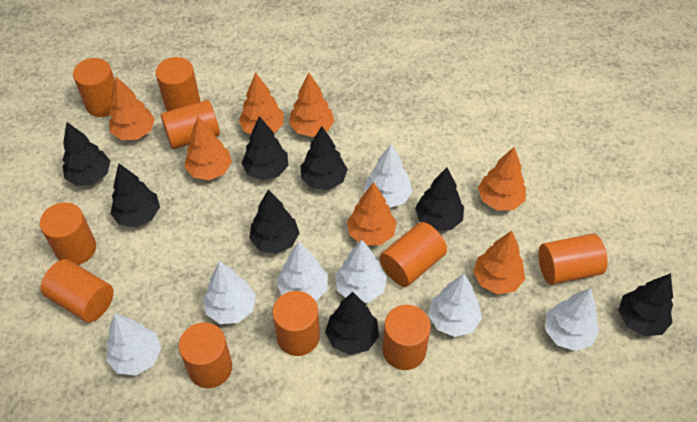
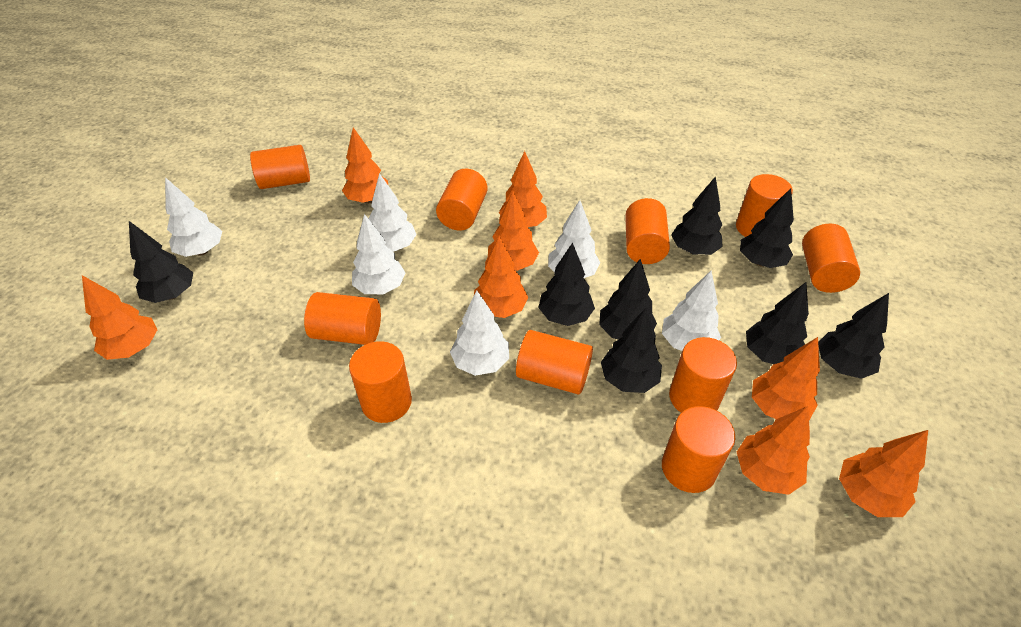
orange tree: [109,77,155,140] [185,116,232,180] [239,72,284,134] [289,73,334,137] [347,182,397,245] [473,231,525,294] [478,147,526,210] = 7 -> [82,275,158,360] [342,127,388,204] [474,236,529,318] [488,191,539,271] [499,151,547,227] [737,406,810,495] [752,337,820,420] [839,430,928,517] = 8
white tree: [106,313,161,375] [203,261,256,324] [276,242,328,301] [335,240,387,303] [364,143,413,208] [428,274,482,337] [545,288,599,351] = 7 -> [165,177,222,257] [352,214,406,294] [369,173,417,252] [450,291,509,376] [548,200,600,278] [662,271,721,351] = 6

